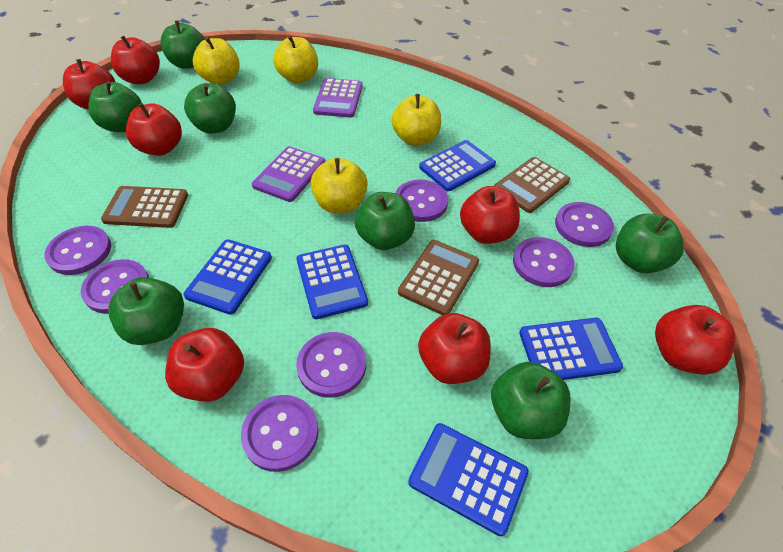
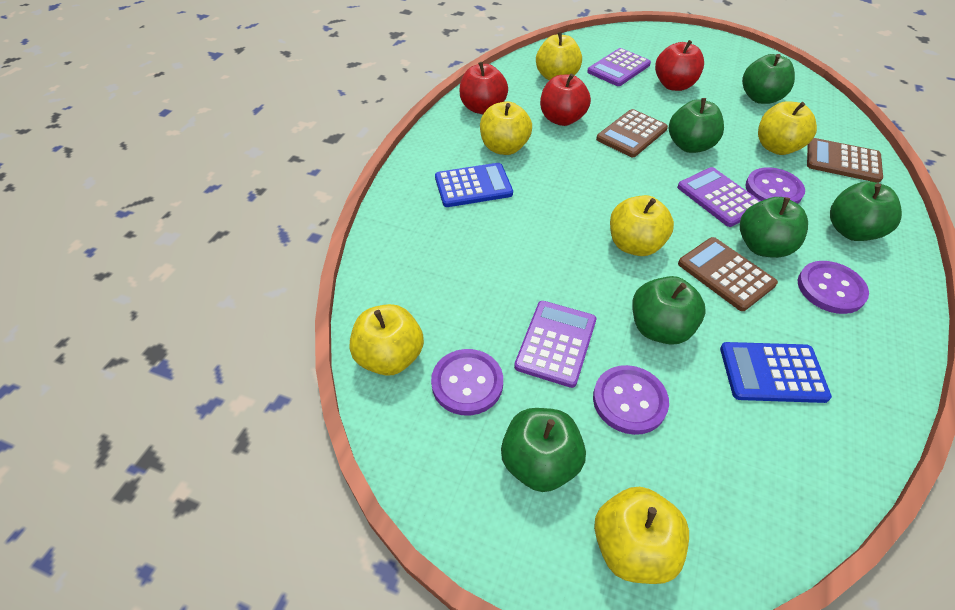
blue calculator: [183,239,272,315] [296,245,368,319] [408,423,529,536] [419,140,496,191] [519,318,623,380] = 5 -> [435,163,513,207] [720,342,832,403] = 2
green apple: [88,81,142,132] [108,277,184,345] [161,21,205,69] [184,83,236,134] [355,192,415,250] [491,362,571,439] [616,213,684,274] = 7 -> [501,408,586,492] [632,276,705,345] [669,98,724,153] [740,197,808,258] [742,54,795,104] [830,181,902,241] = 6
purple button: [45,226,111,275] [81,259,149,314] [241,395,319,472] [296,332,366,398] [395,180,448,222] [513,237,575,287] [555,202,614,247] = 7 -> [431,349,503,415] [593,365,669,435] [746,167,805,204] [798,261,869,314] = 4
purple calculator: [252,146,326,202] [313,78,363,118] = 2 -> [514,301,596,388] [587,48,651,86] [677,167,760,227] = 3
red apple: [63,59,115,110] [111,36,160,84] [126,103,182,156] [165,328,244,402] [418,313,491,384] [460,186,520,244] [655,305,736,375] = 7 -> [459,62,508,114] [540,74,591,126] [655,40,704,91] = 3
yellow apple: [193,37,240,85] [273,36,318,83] [311,158,368,213] [391,94,441,146] = 4 -> [350,304,424,376] [480,101,532,155] [536,32,582,81] [594,487,689,584] [610,195,674,256] [758,101,817,155] = 6

